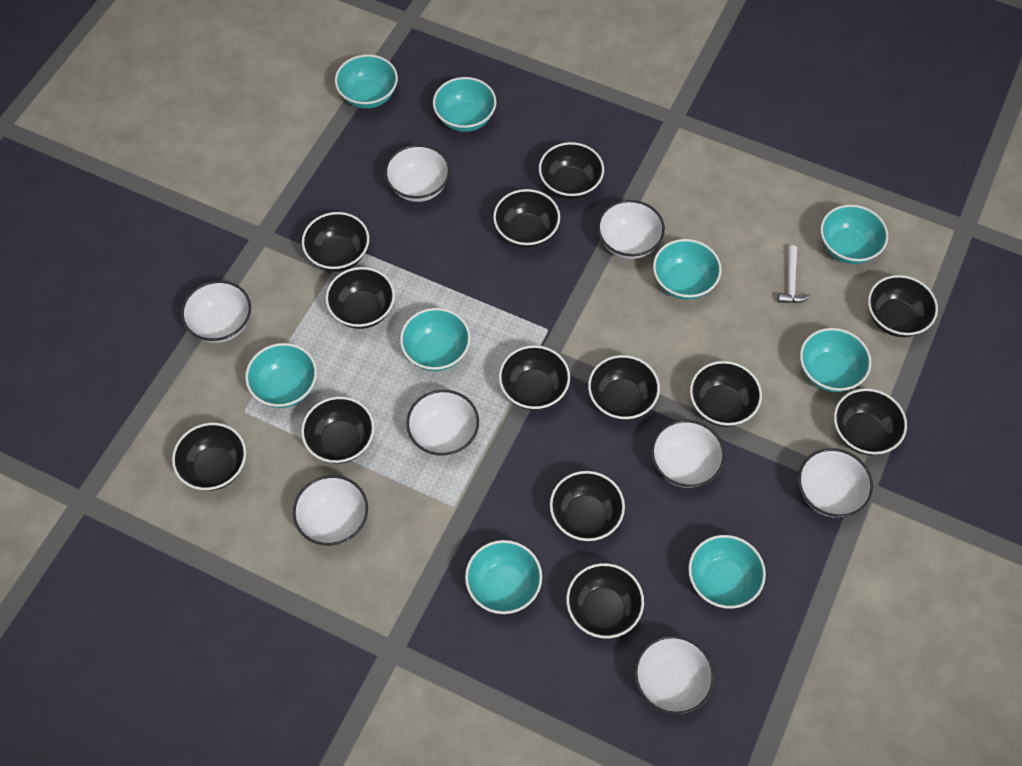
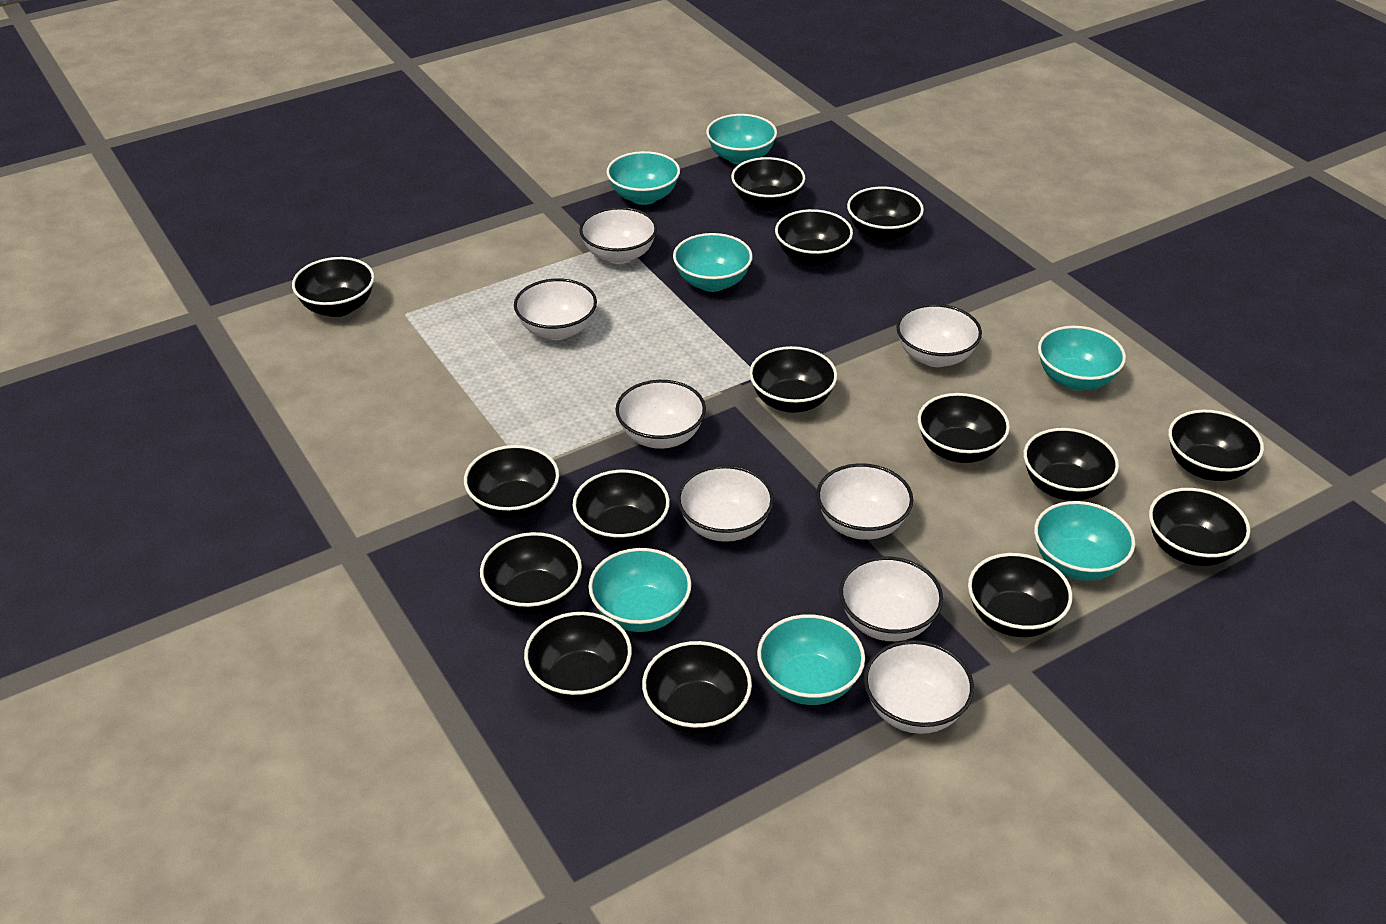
black bowl: [172,423,246,491] [301,397,374,464] [302,212,369,272] [325,267,395,329] [493,189,560,248] [499,345,570,410] [539,142,604,200] [550,471,625,541] [566,563,644,638] [588,355,660,420] [690,361,762,427] [834,388,907,455] [868,275,938,337] = 13 -> [292,257,375,317] [464,445,559,520] [480,532,582,615] [524,612,632,702] [572,470,670,546] [642,641,752,735] [731,157,805,211] [749,346,837,413] [775,209,853,267] [847,186,924,242] [918,393,1010,463] [968,553,1073,637] [1023,428,1119,501] [1149,488,1250,566] [1168,410,1264,481] = 15
turquoise bowl: [245,343,317,408] [335,54,398,109] [400,308,471,371] [433,77,496,132] [465,540,542,614] [653,239,721,300] [688,535,766,609] [800,328,871,392] [821,204,888,264] = 9 -> [588,548,692,632] [606,151,680,205] [673,233,753,292] [706,114,777,165] [757,614,865,705] [1034,501,1135,581] [1038,326,1126,391] = 7
white hammer: [778,245,810,303] = 1 -> none = 0

